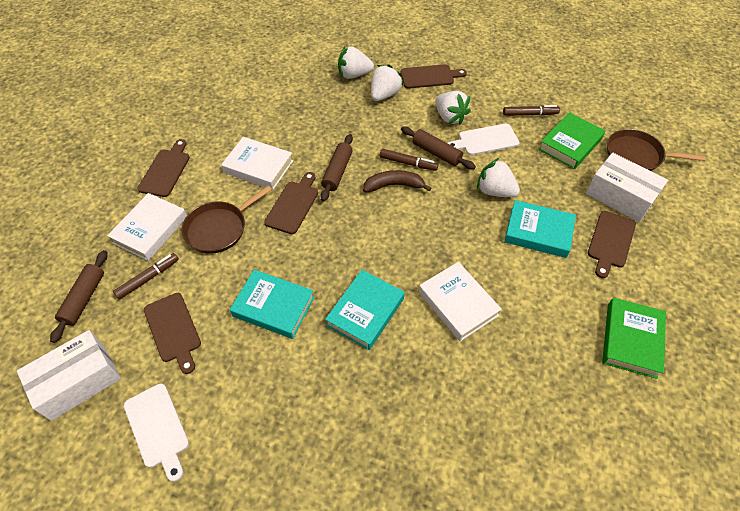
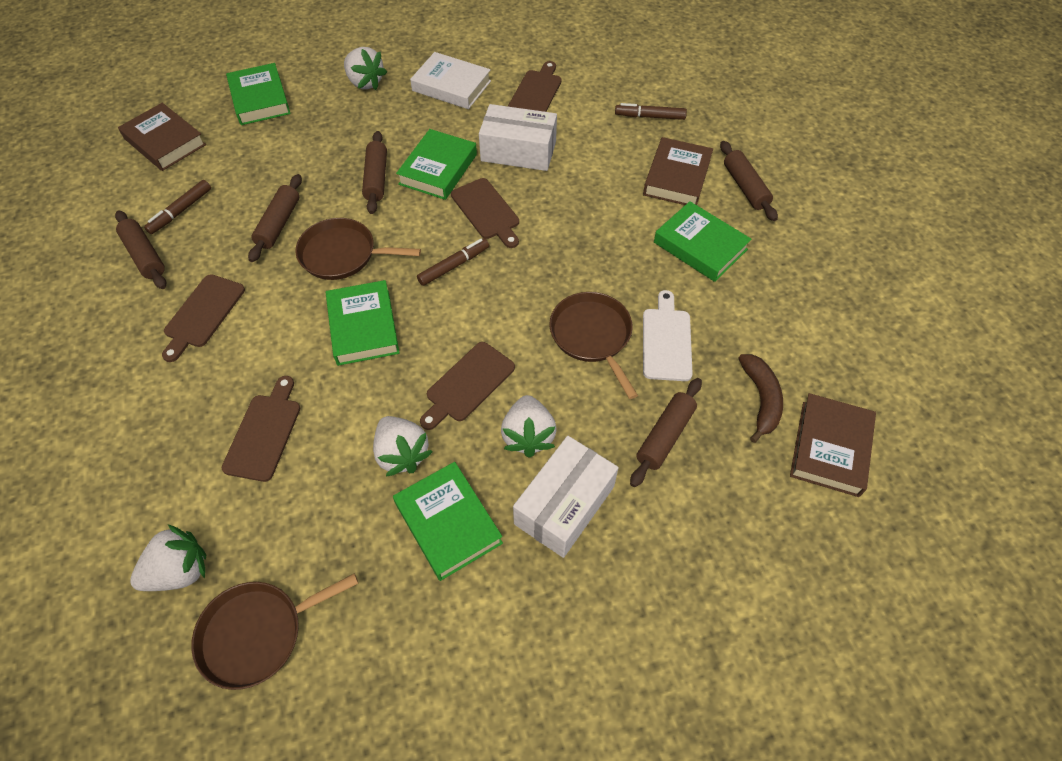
brown book: none = 0 -> [118,103,206,171] [643,137,713,205] [790,393,876,497] = 3
brown pan: [182,185,272,254] [607,129,706,171] = 2 -> [191,573,358,690] [295,218,421,280] [549,292,638,399] = 3
brown rolling pin: [50,250,107,343] [320,134,353,202] [401,126,476,170] = 3 -> [115,210,166,289] [248,174,302,262] [362,131,387,214] [630,378,702,487] [720,141,778,221] = 5
green book: [538,112,605,169] [602,298,666,379] = 2 -> [226,63,291,125] [326,280,400,366] [393,462,503,581] [396,129,477,200] [654,201,751,282] = 5
turquoise book: [230,270,315,339] [325,270,405,350] [504,200,576,258] = 3 -> none = 0
white book: [107,193,187,261] [221,137,293,190] [419,262,502,341] = 3 -> [410,52,491,109] = 1
white cutting board: [124,384,189,482] [448,124,520,155] = 2 -> [643,290,693,381] = 1

